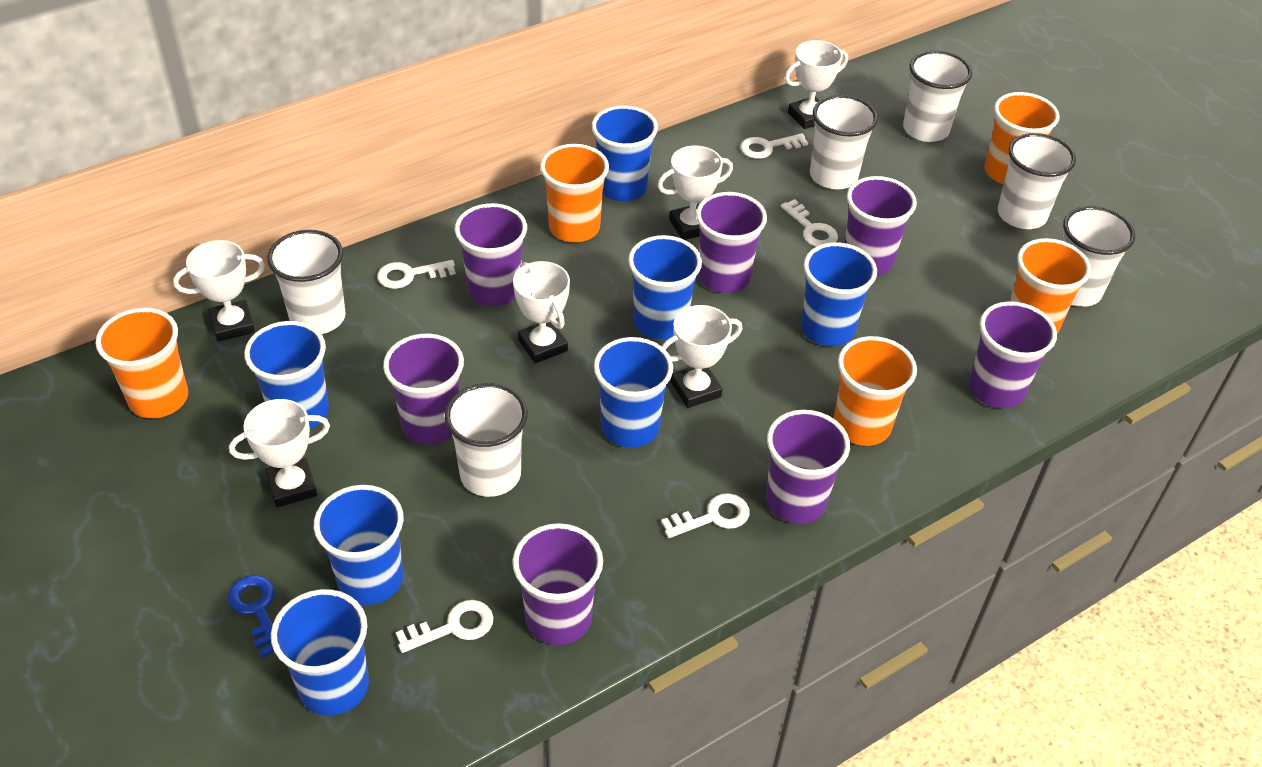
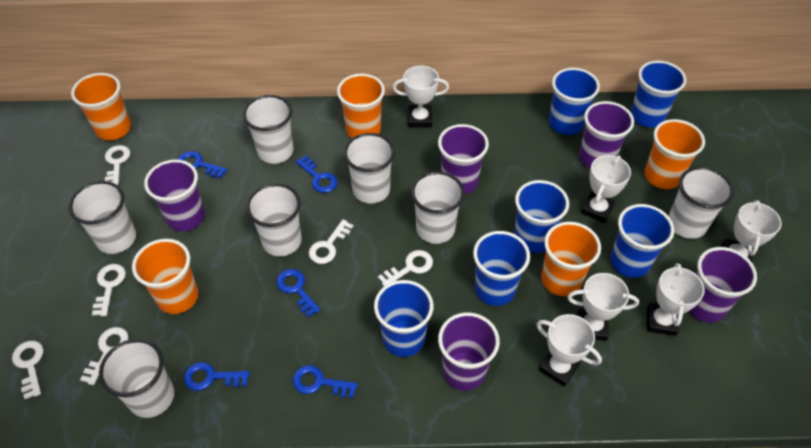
blue cup: [244,321,329,429] [271,589,369,715] [314,485,404,605] [592,105,658,201] [594,337,673,448] [628,235,702,339] [801,242,877,346] = 7 -> [374,280,434,357] [473,231,530,306] [514,180,569,253] [549,68,600,135] [610,204,674,278] [631,61,686,128] = 6
blue key: [228,575,275,658] = 1 -> [178,151,227,179] [184,362,250,391] [277,269,320,317] [293,365,358,398] [296,156,337,193] = 5
purple cup: [383,334,464,445] [455,203,527,306] [512,523,603,645] [696,192,767,293] [766,410,850,524] [844,176,917,275] [969,301,1057,408] = 7 -> [144,159,205,231] [438,124,489,194] [438,312,500,391] [579,101,634,168] [688,247,757,323] = 5
white cup: [267,230,346,334] [445,383,528,497] [810,95,878,189] [903,51,972,142] [998,133,1076,229] [1062,206,1135,307] = 6 -> [69,181,136,254] [99,339,174,418] [243,95,293,164] [246,183,302,256] [344,133,395,204] [411,171,464,244] [669,167,734,239] = 7
white key: [377,260,456,289] [396,600,494,653] [661,493,750,538] [740,133,808,159] [781,199,838,247] = 5 -> [12,341,44,400] [80,327,129,385] [92,264,126,316] [105,145,130,185] [309,219,354,264] [378,250,433,286] = 6

